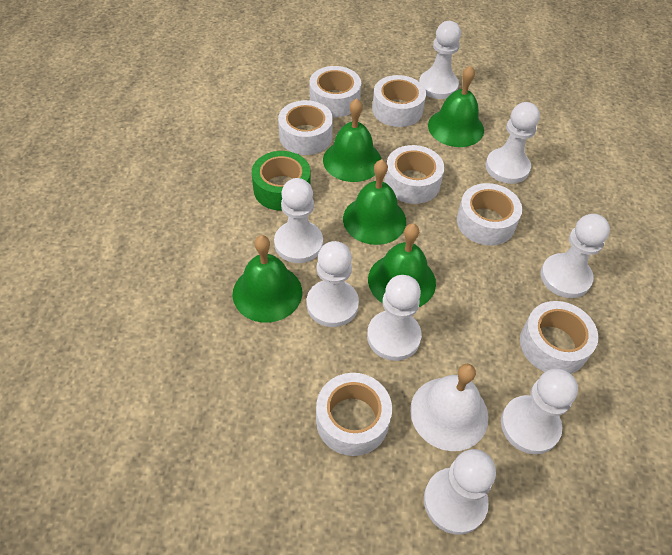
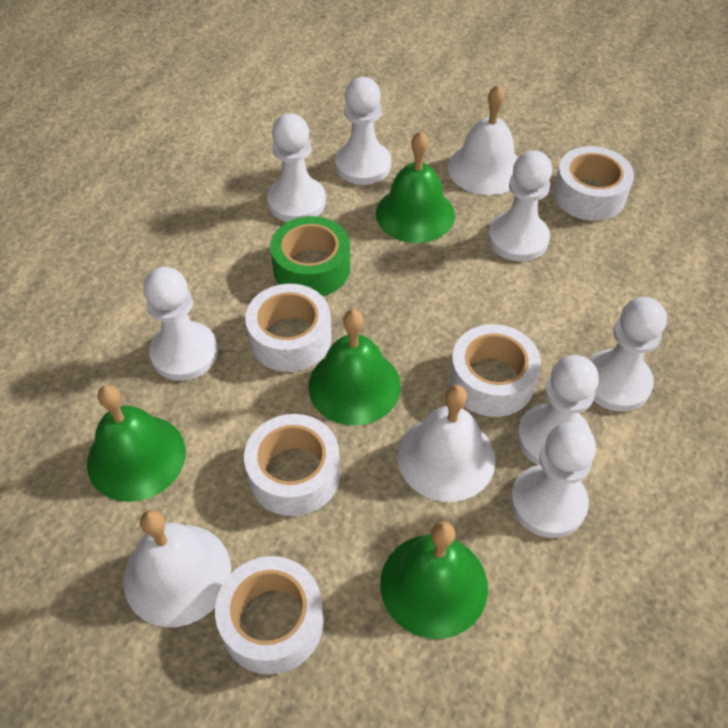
green bell: [232,235,302,323] [323,98,381,182] [343,159,406,245] [368,223,436,307] [428,65,484,147] = 5 -> [87,385,186,502] [308,309,401,425] [376,131,455,243] [380,521,488,639] = 4
white bell: [410,364,488,451] = 1 -> [123,510,231,627] [398,385,496,502] [448,85,518,195] = 3
white pawn: [274,178,323,263] [307,241,359,327] [367,275,422,361] [419,21,461,99] [424,449,496,535] [486,102,540,184] [501,368,578,454] [541,214,610,298] = 8 -> [143,267,218,381] [267,113,326,222] [335,77,391,185] [488,150,552,261] [511,422,596,538] [517,355,599,465] [589,297,667,412] = 7
white tape: [278,100,333,155] [310,66,361,117] [316,373,392,456] [372,75,426,127] [384,145,444,204] [457,183,522,246] [520,301,598,374] = 7 -> [215,556,324,675] [244,414,340,516] [245,284,332,372] [449,324,541,417] [553,146,634,221] = 5

